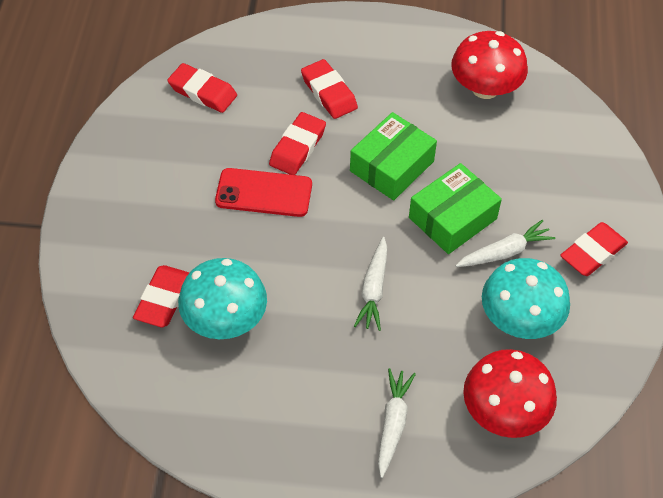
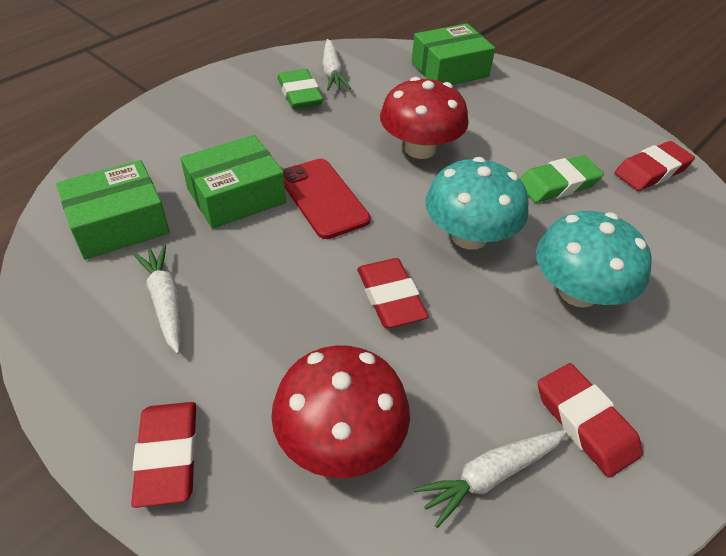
green box: [350,112,437,201] [409,163,502,254] = 2 -> [56,160,170,260] [180,135,286,229] [411,23,495,85] = 3
green eraser: none = 0 -> [277,69,323,109] [520,155,604,203] = 2
red eraser: [133,265,190,327] [167,63,237,113] [269,112,326,175] [301,59,358,119] [560,222,628,276] = 5 -> [131,402,197,508] [357,258,429,328] [538,363,643,477] [615,141,695,191] = 4

